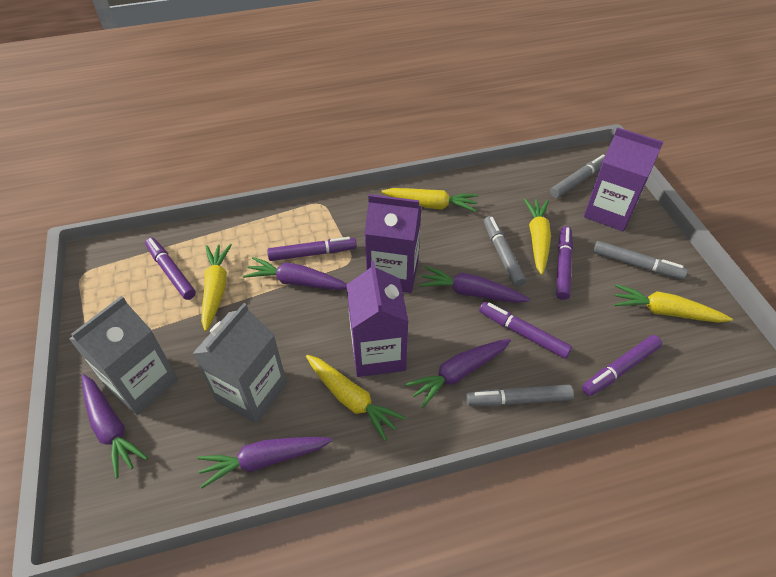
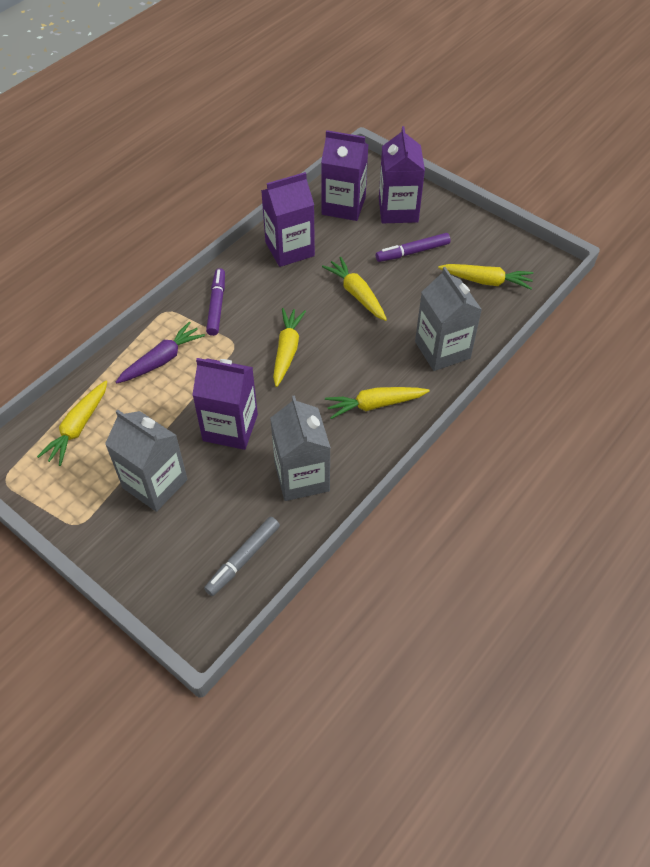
grey carton: [69,296,178,415] [192,303,287,424] = 2 -> [105,410,188,512] [270,395,331,501] [415,267,482,371] = 3
grey marker: [466,384,574,406] [484,216,526,287] [550,154,605,198] [593,241,688,279] = 4 -> [204,517,280,596] = 1
purple carrot: [82,374,148,479] [197,437,333,489] [243,257,347,290] [405,339,511,408] [419,266,530,303] = 5 -> [116,322,205,383] = 1
purple carton: [347,261,408,377] [365,194,422,293] [584,127,663,232] = 3 -> [192,358,258,450] [261,172,315,267] [321,130,368,221] [379,126,425,223] = 4
purple marker: [145,237,196,300] [267,237,357,261] [479,302,572,359] [556,226,573,300] [582,335,662,396] = 5 -> [206,268,225,336] [376,233,451,262] = 2

